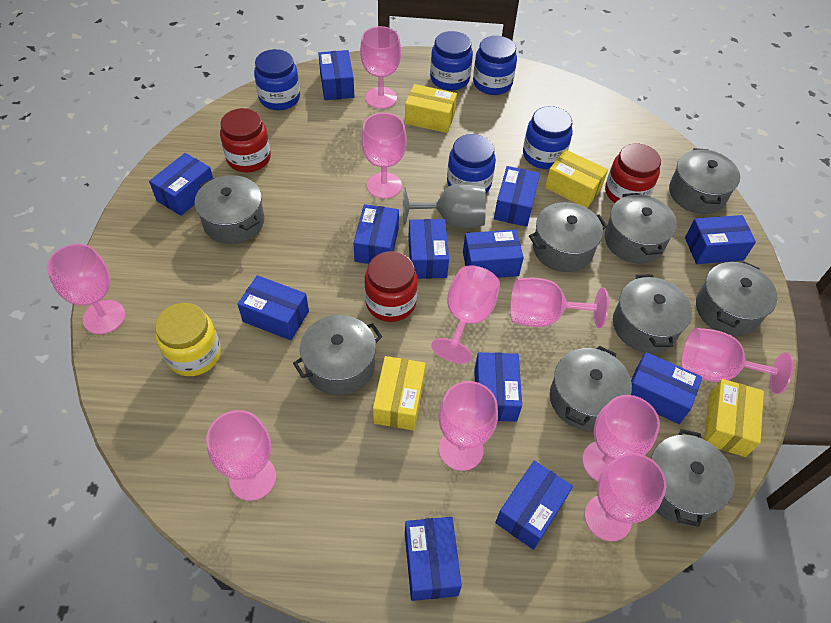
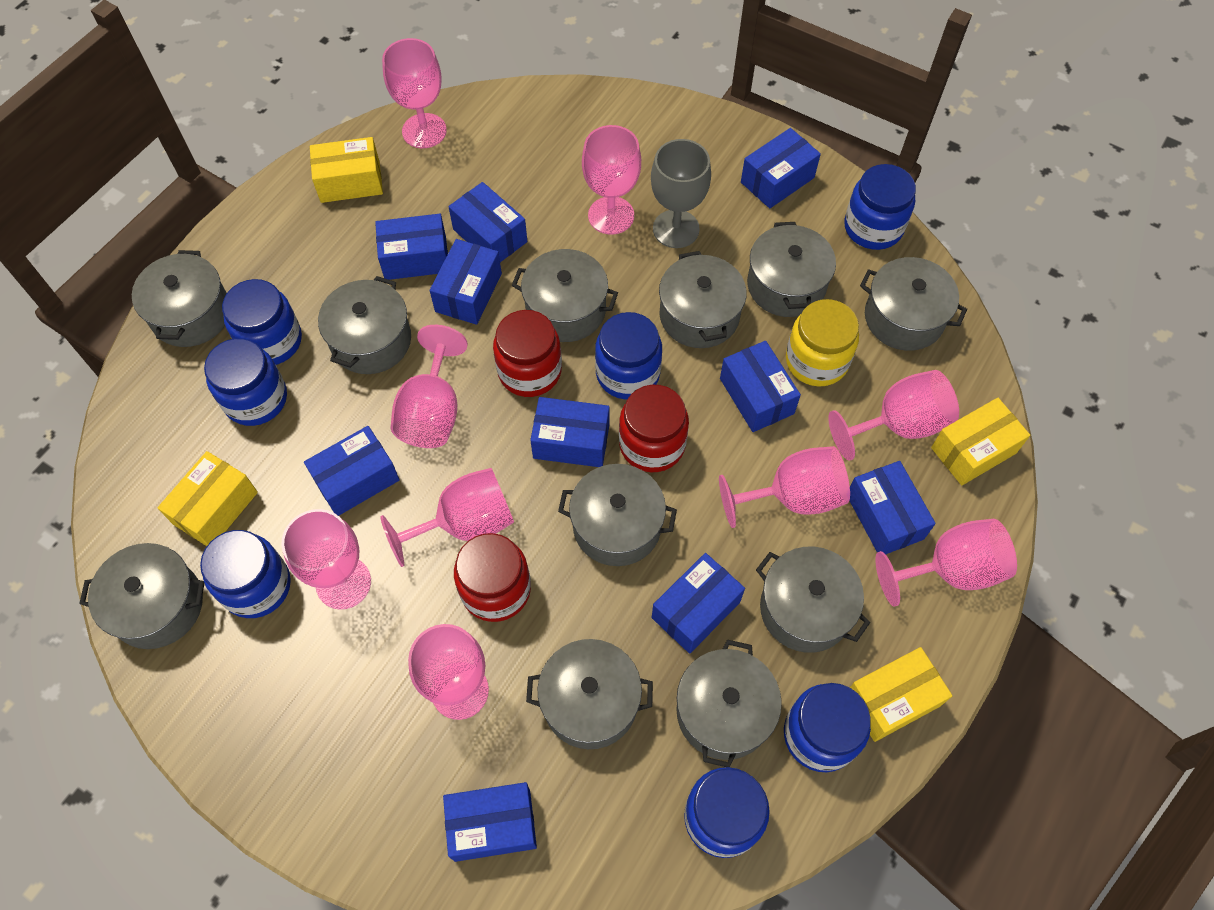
blue box: [149,153,213,216] [237,275,309,340] [318,50,354,100] [354,204,399,264] [405,517,462,601] [408,219,449,279] [463,229,524,278] [474,352,522,422] [494,166,540,227] [495,461,573,550] [631,352,702,424] [685,215,756,264] = 12 -> [304,426,399,516] [375,214,448,280] [430,239,502,325] [443,782,537,862] [449,182,527,262] [530,397,610,467] [652,553,745,653] [720,341,801,432] [741,128,821,208] [850,461,936,554] = 10
blue jar: [254,49,300,110] [430,31,473,91] [447,134,496,193] [473,36,517,95] [523,106,573,169] = 5 -> [200,530,291,618] [204,338,287,426] [222,279,302,365] [595,312,662,399] [684,767,770,858] [784,683,871,772] [844,164,916,250] = 7
grey pot: [194,175,264,244] [293,315,382,395] [529,202,608,272] [550,346,632,430] [605,193,677,263] [613,275,692,353] [650,429,735,527] [669,148,740,214] [696,261,778,336] = 9 -> [79,543,205,649] [132,250,227,347] [318,276,411,374] [512,249,618,342] [526,639,653,749] [558,464,677,566] [659,251,747,348] [676,639,782,767] [747,222,836,317] [756,547,870,653] [860,257,967,351] = 11
pink goblet: [47,244,125,334] [206,410,276,501] [360,26,401,109] [361,113,407,199] [431,265,500,363] [438,381,498,471] [510,278,609,328] [582,395,660,481] [585,453,667,541] [681,328,794,394] = 10 -> [281,509,371,610] [380,468,514,567] [382,38,447,148] [390,325,468,448] [408,624,489,720] [582,125,641,235] [719,446,850,528] [828,370,959,461] [875,519,1017,607] = 9

